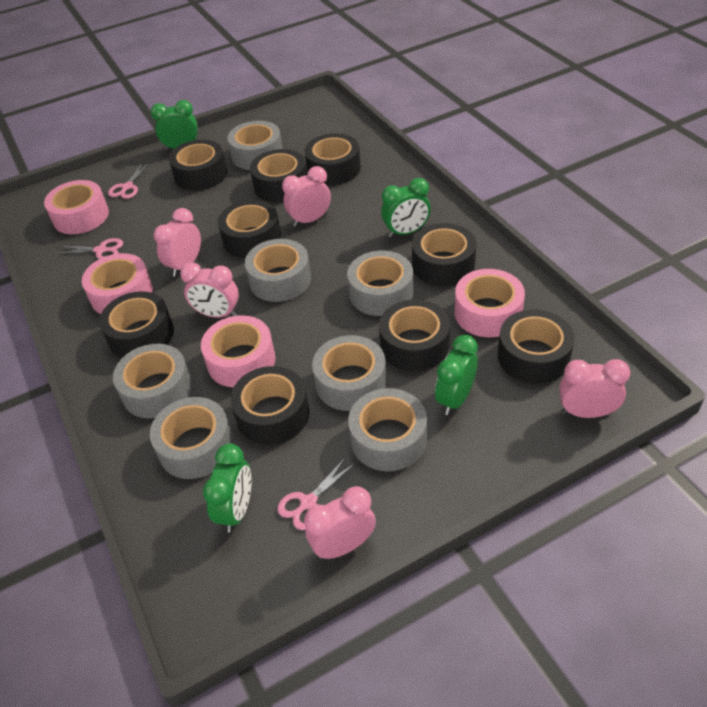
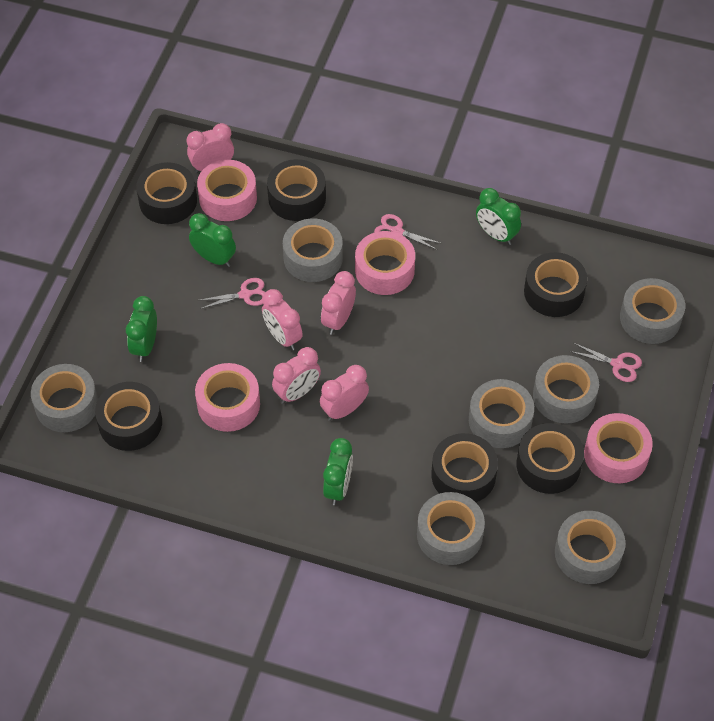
black tape: [99,291,174,358] [169,140,227,191] [218,200,281,258] [230,366,309,445] [250,149,307,202] [305,133,361,185] [379,300,450,371] [412,223,476,286] [498,310,574,384] = 9 -> [95,382,162,451] [136,162,197,224] [267,159,326,221] [431,433,498,502] [517,423,584,494] [524,252,587,317] = 6

